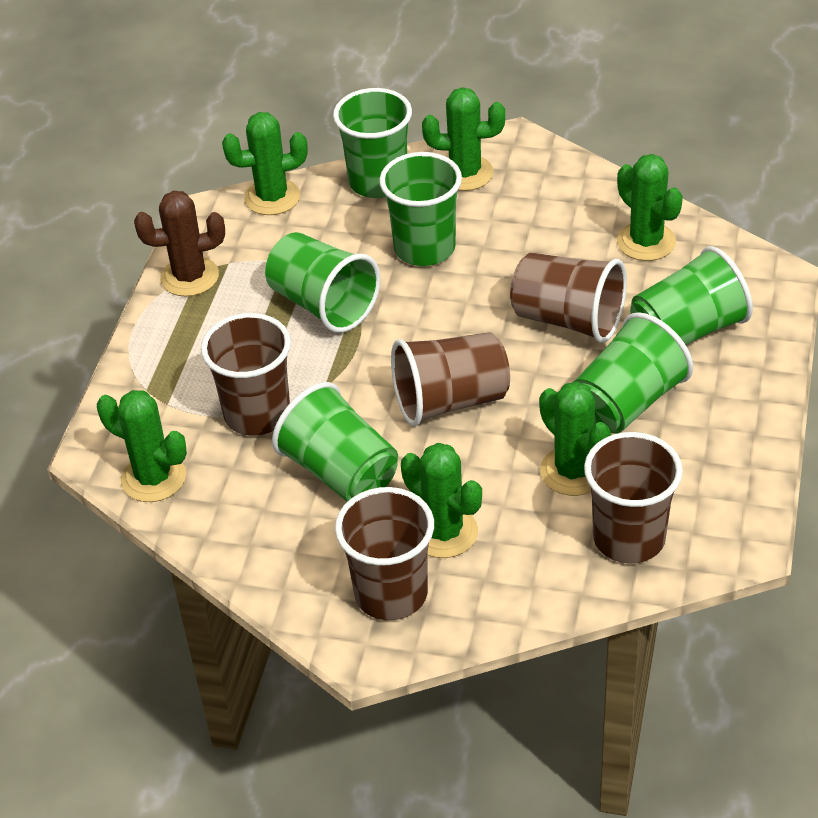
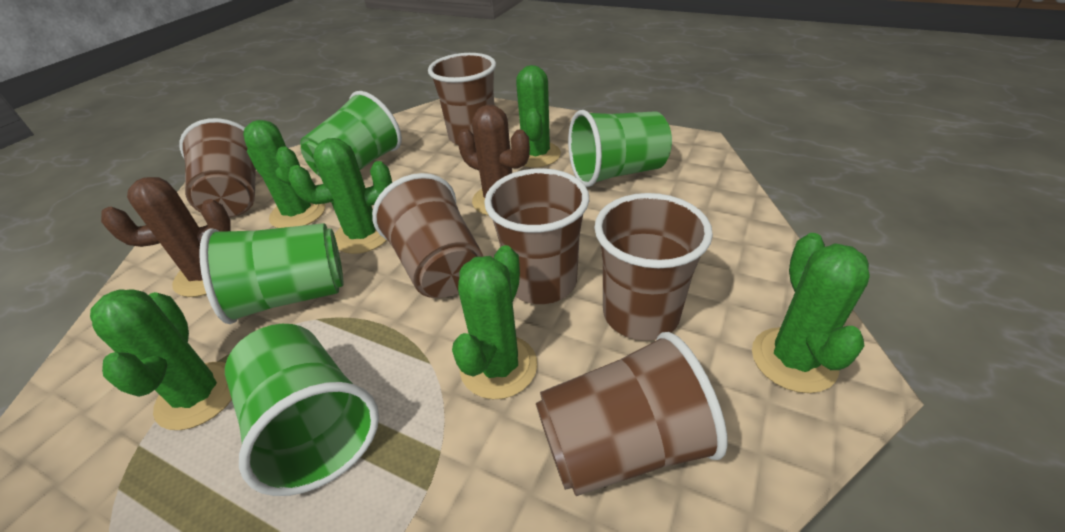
brown cactus: [134,191,225,297] = 1 -> [101,177,231,297] [457,105,530,216] = 2
brown cup: [201,313,291,436] [335,487,434,620] [391,332,510,426] [510,253,627,343] [584,432,683,563] = 5 -> [179,118,256,218] [372,173,483,298] [428,53,496,145] [484,168,589,304] [536,332,728,496] [594,193,713,341] = 6
green cup: [265,232,380,333] [272,382,398,502] [333,88,412,198] [379,152,462,266] [574,312,693,434] [630,246,753,345] = 6 -> [199,223,343,324] [225,324,379,496] [300,91,402,177] [568,110,672,187] = 4

